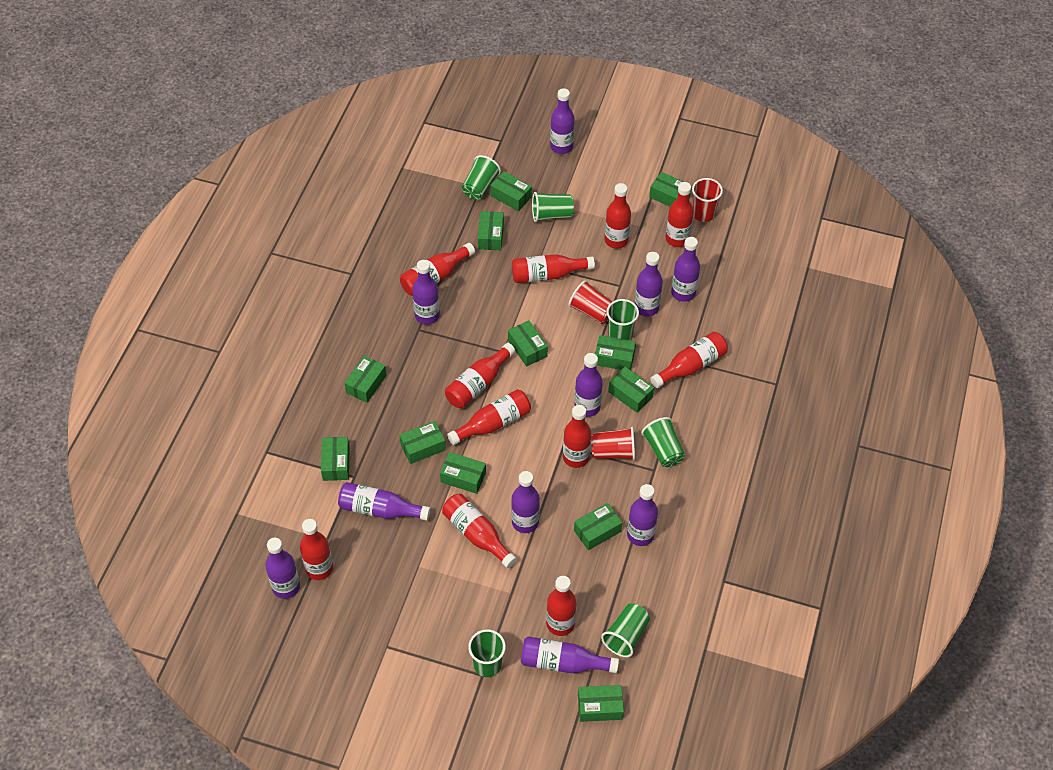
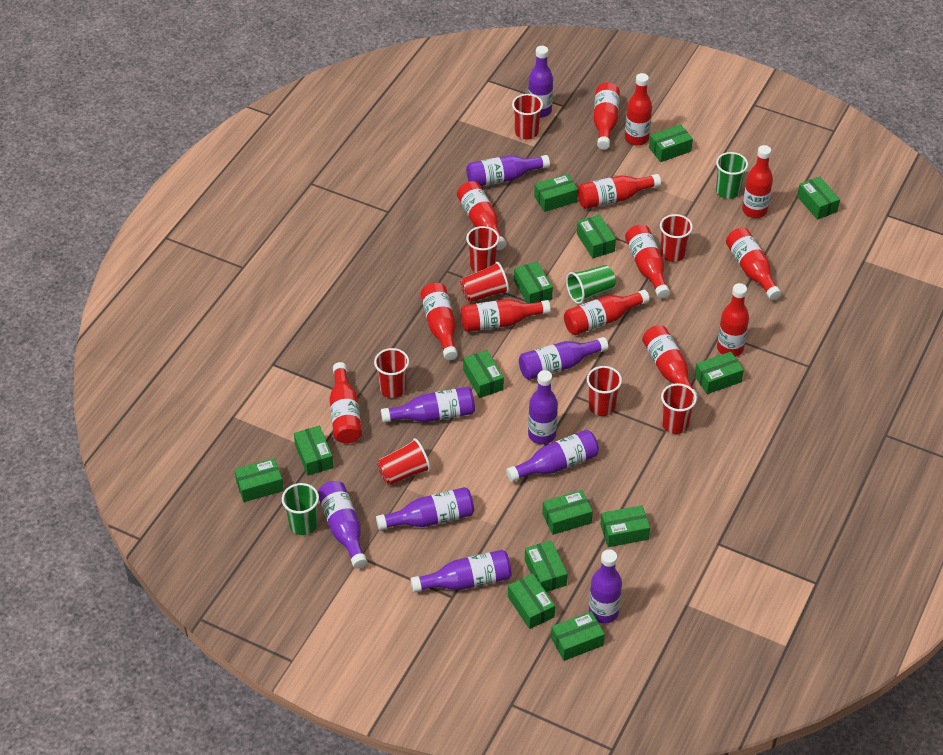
green box: [321,437,349,481] [344,356,387,403] [400,421,446,464] [440,452,486,494] [478,211,504,250] [490,171,532,211] [508,320,548,367] [574,503,622,550] [578,685,624,722] [595,335,636,370] [608,367,654,413] [649,172,692,207] = 12 -> [234,458,284,502] [294,426,334,476] [463,350,504,398] [508,574,555,629] [514,261,553,303] [525,540,567,592] [534,174,578,212] [542,490,593,535] [551,611,605,661] [577,214,616,258] [600,505,650,547] [649,124,693,162] [694,352,744,394] [797,176,840,220] = 14
green cup: [462,155,501,200] [468,629,506,677] [532,192,574,222] [601,604,650,657] [607,299,639,340] [641,417,685,467] = 6 -> [282,483,319,535] [566,265,616,304] [716,152,748,199] = 3
red bottle: [300,519,333,580] [400,243,475,296] [442,494,517,568] [445,343,515,408] [447,389,531,445] [512,254,595,283] [546,576,577,636] [563,405,591,468] [604,183,631,249] [650,332,728,388] [666,182,694,247] = 11 -> [330,362,362,443] [421,283,458,360] [457,181,506,250] [460,299,551,332] [564,290,650,335] [578,174,661,209] [593,82,620,150] [625,73,652,146] [625,225,670,298] [642,326,698,398] [717,283,749,357] [726,228,781,300] [742,145,773,218] = 13
red cup: [569,280,612,324] [591,426,635,460] [692,178,723,222] = 3 -> [374,348,409,398] [377,438,431,485] [460,262,509,302] [466,226,499,272] [512,94,543,140] [587,366,622,416] [660,214,693,262] [661,383,697,434] = 8

